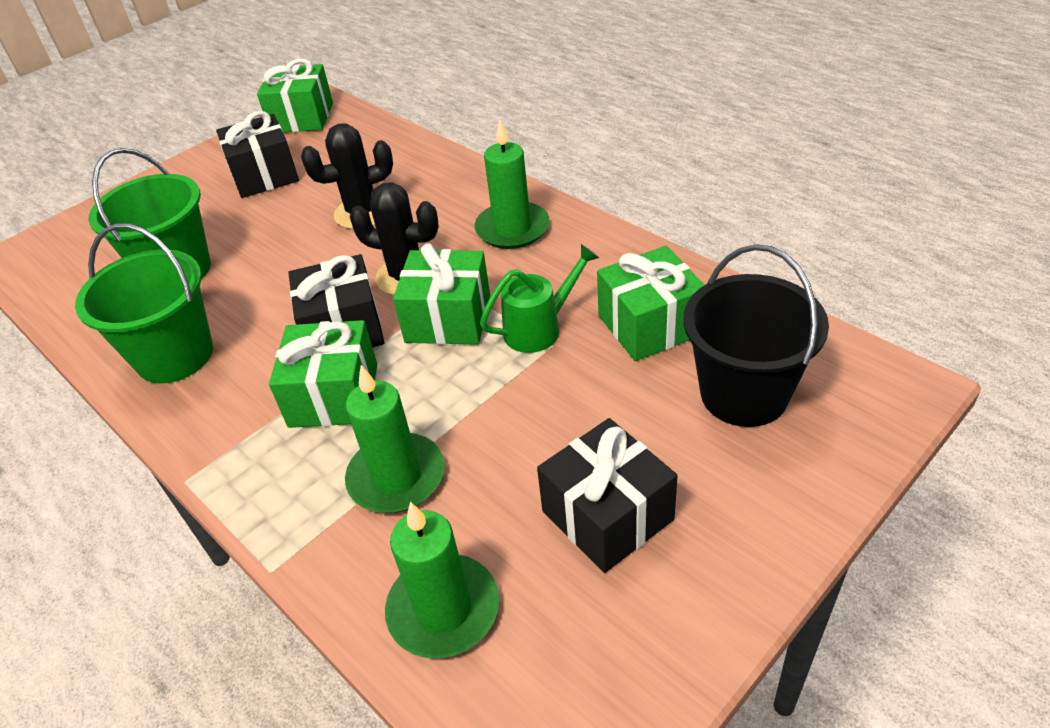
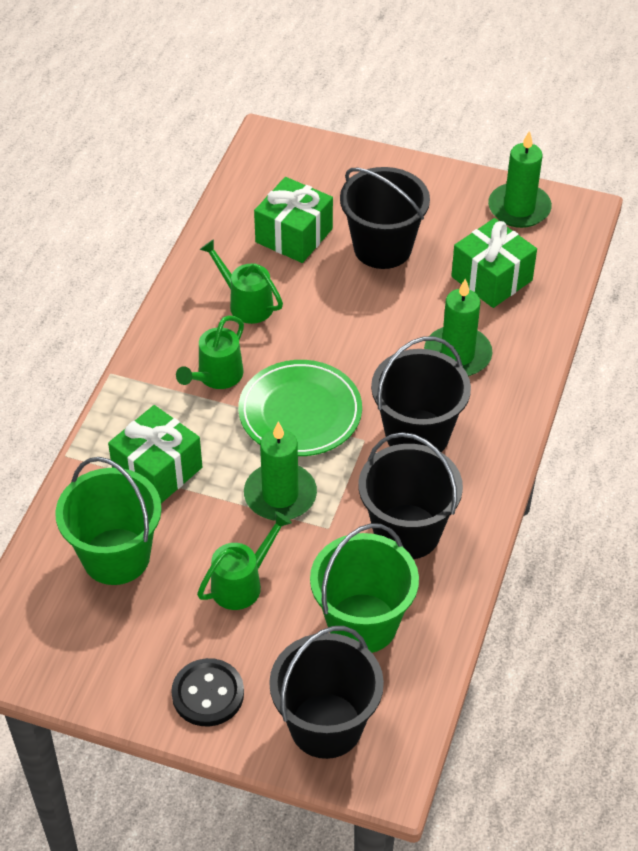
black bucket: [683,244,829,427] = 1 -> [269,626,384,759] [340,167,430,269] [359,432,463,559] [371,336,471,452] = 4
black button: none = 0 -> [171,658,244,726] = 1
black cactus: [301,123,393,229] [350,182,439,295] = 2 -> none = 0
black gift: [216,111,299,198] [288,254,385,347] [537,418,678,573] = 3 -> none = 0
green gift: [257,59,333,132] [269,320,377,428] [393,243,490,345] [597,246,705,361] = 4 -> [108,405,202,503] [254,177,333,263] [451,218,537,308] = 3
green plate: none = 0 -> [238,360,362,456] = 1
green watering can: [480,244,599,353] = 1 -> [176,316,244,389] [197,511,292,610] [200,239,283,324] = 3

